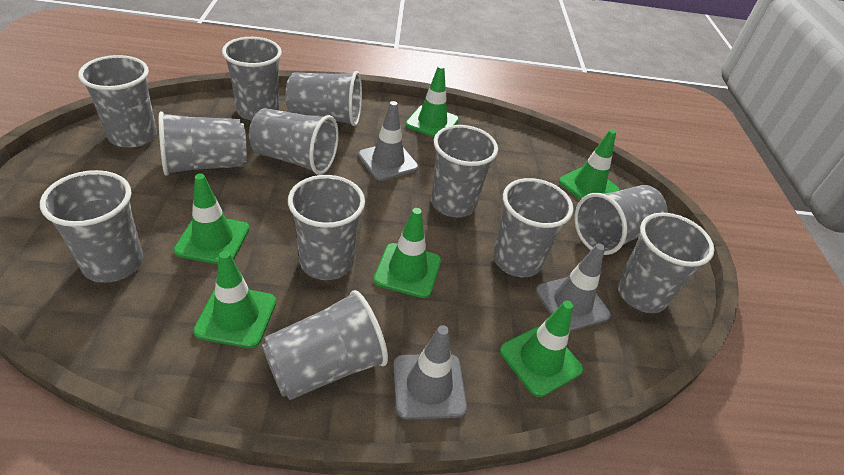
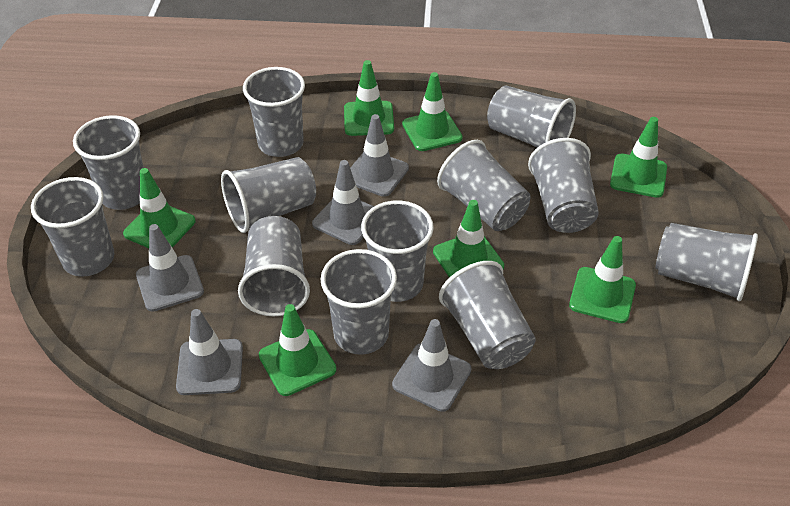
green traffic cone: [174,173,249,264] [193,251,276,348] [373,208,441,298] [405,65,459,137] [500,301,583,397] [559,129,620,200] = 6 -> [123,168,196,248] [259,304,336,396] [344,60,394,136] [402,72,463,151] [433,200,504,278] [569,236,636,323] [610,117,667,198] = 7
grey traffic cone: [358,101,419,181] [393,325,467,419] [536,243,611,332] = 3 -> [136,224,204,312] [176,309,243,395] [312,160,374,245] [350,114,409,197] [392,319,471,412] = 5

